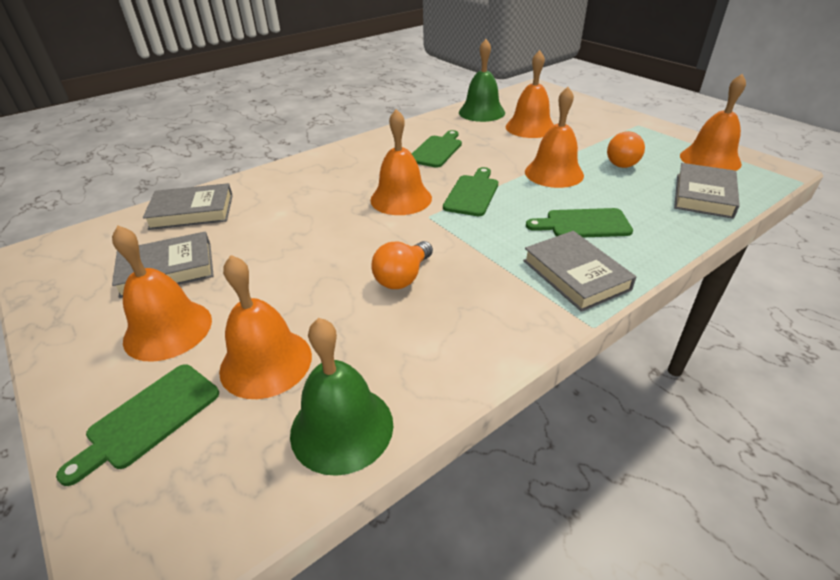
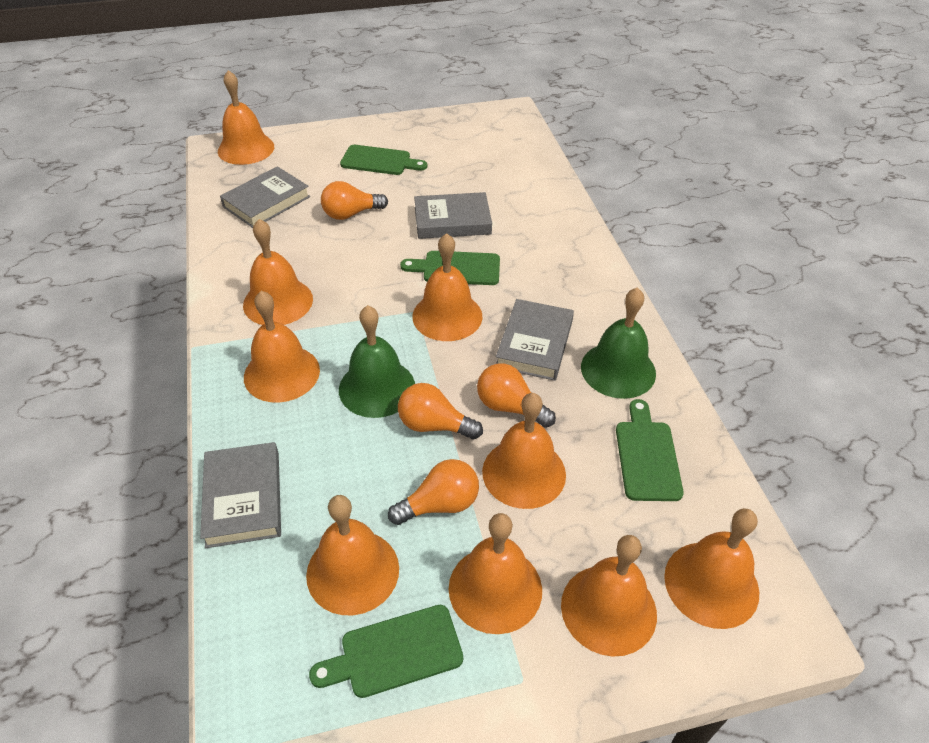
orange bell: [112,225,212,362] [219,255,312,399] [370,109,432,215] [506,50,554,138] [525,87,584,188] [680,74,746,171] = 6 -> [218,70,274,165] [243,219,313,325] [244,291,320,403] [306,495,399,615] [412,233,482,341] [448,513,542,634] [482,393,566,509] [561,535,657,656] [664,508,759,629] = 9
orange light bulb: [371,241,433,289] [607,131,645,168] = 2 -> [321,181,388,220] [388,459,479,525] [398,383,483,439] [477,363,556,428] = 4

